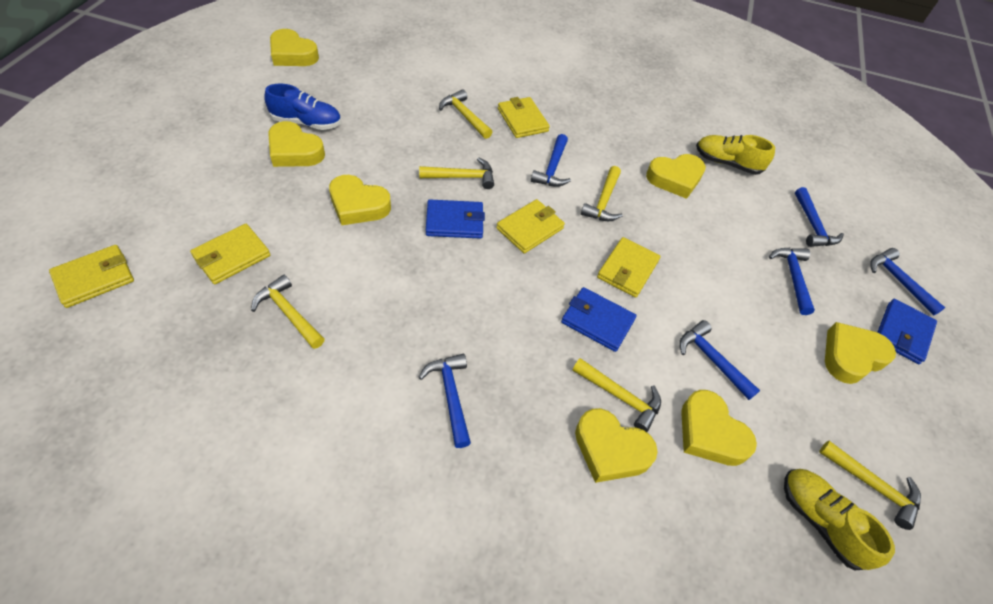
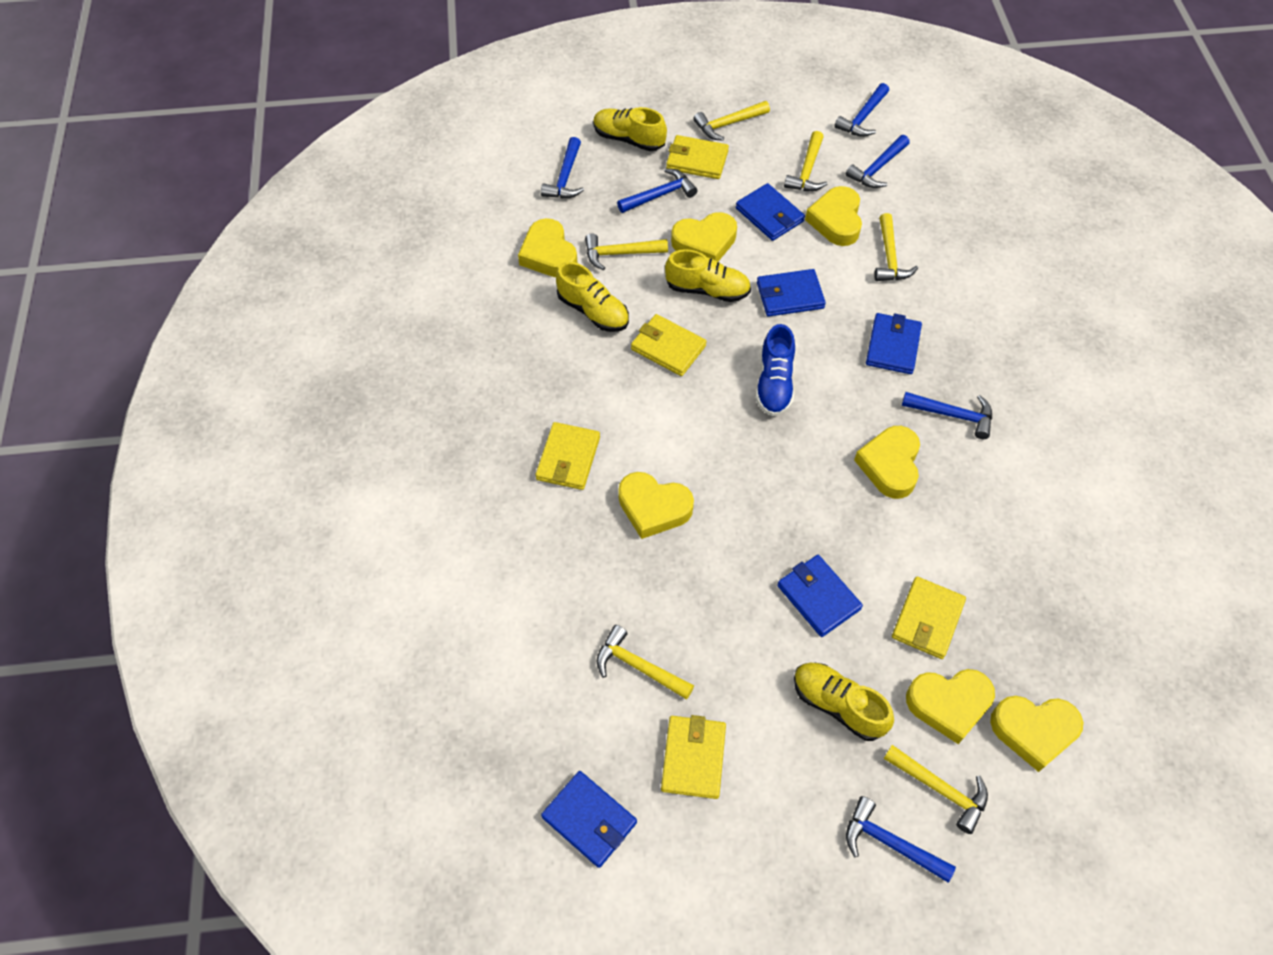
blue wallet: [426,200,485,239] [561,287,637,352] [877,299,937,364] = 3 -> [541,771,637,868] [736,183,805,241] [757,269,826,317] [777,555,863,637] [866,313,922,374] = 5
yellow shoe: [696,135,775,175] [784,469,895,570] = 2 -> [556,262,629,332] [593,107,667,151] [665,249,751,302] [794,663,894,741] = 4

